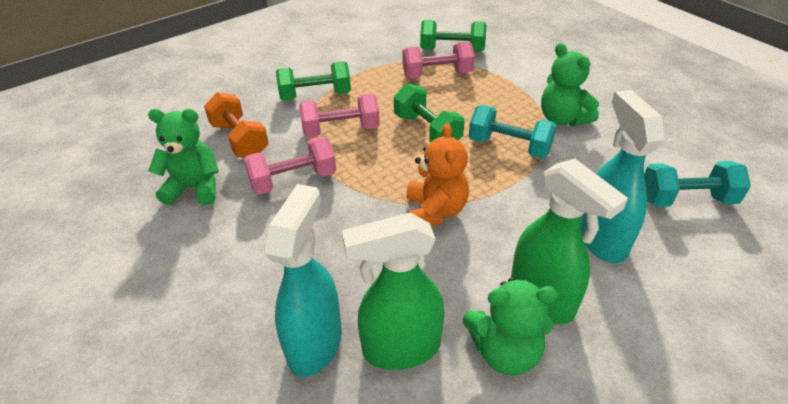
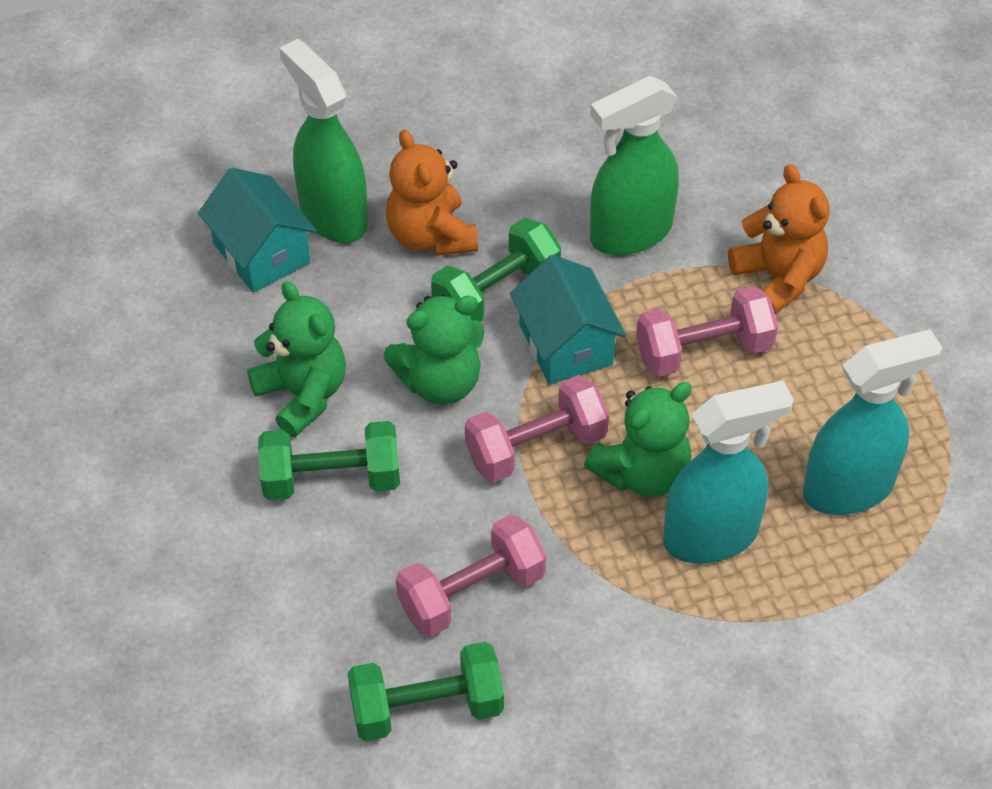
orange dumbbell: [204,92,269,157] = 1 -> none = 0
orange teddy bear: [406,123,469,226] = 1 -> [386,129,478,256] [728,164,830,314] = 2
turquoise dumbbell: [469,105,557,159] [644,161,751,207] = 2 -> none = 0
turquoise house: none = 0 -> [198,168,317,293] [510,255,626,385] = 2

